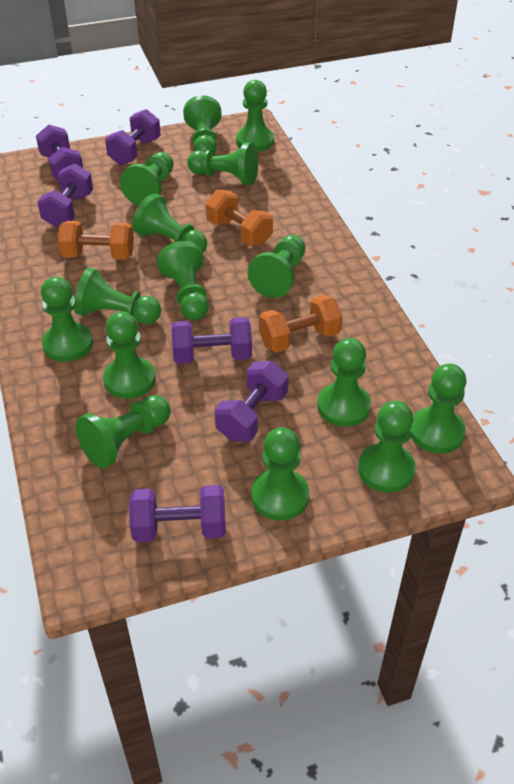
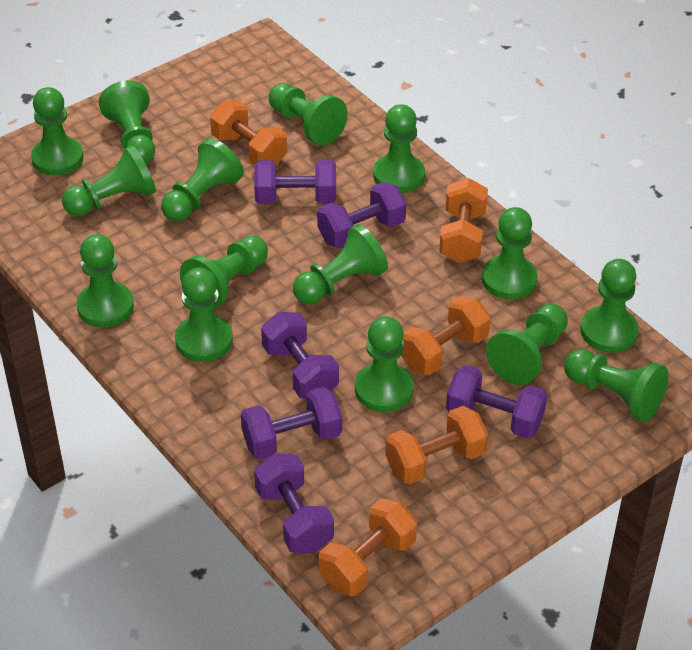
orange dumbbell: [58,221,134,260] [206,189,273,246] [259,295,342,353] = 3 -> [210,100,287,166] [319,498,417,596] [385,406,488,485] [401,296,491,375] [439,178,488,263] = 5

